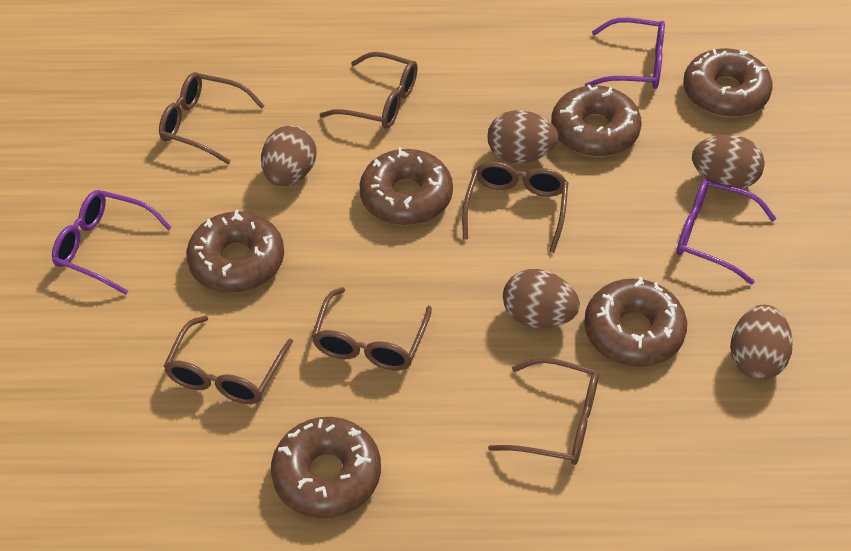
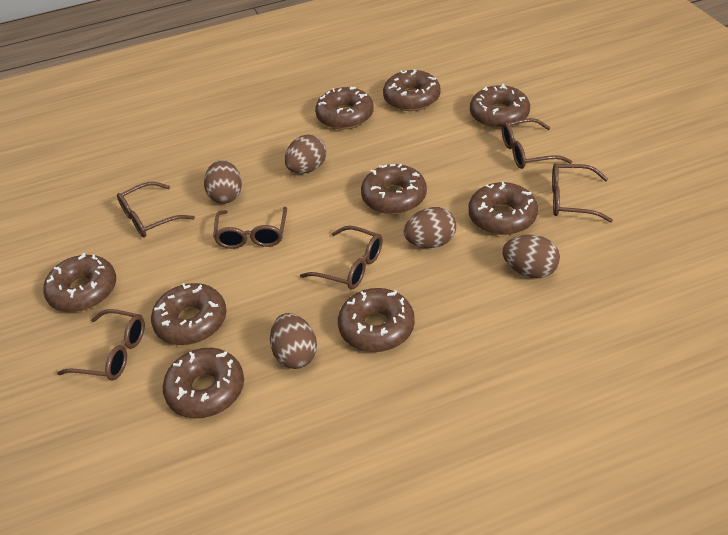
brown donut: [186,210,284,293] [271,417,381,518] [359,147,453,225] [551,84,642,157] [584,277,687,367] [683,48,773,117] = 6 -> [43,253,116,312] [151,283,226,345] [163,348,244,418] [315,87,374,130] [338,288,415,352] [361,164,427,214] [383,69,441,111] [468,182,538,235] [470,84,530,129] = 9
purple glasses: [52,190,172,295] [585,18,665,89] [677,179,776,285] = 3 -> none = 0

